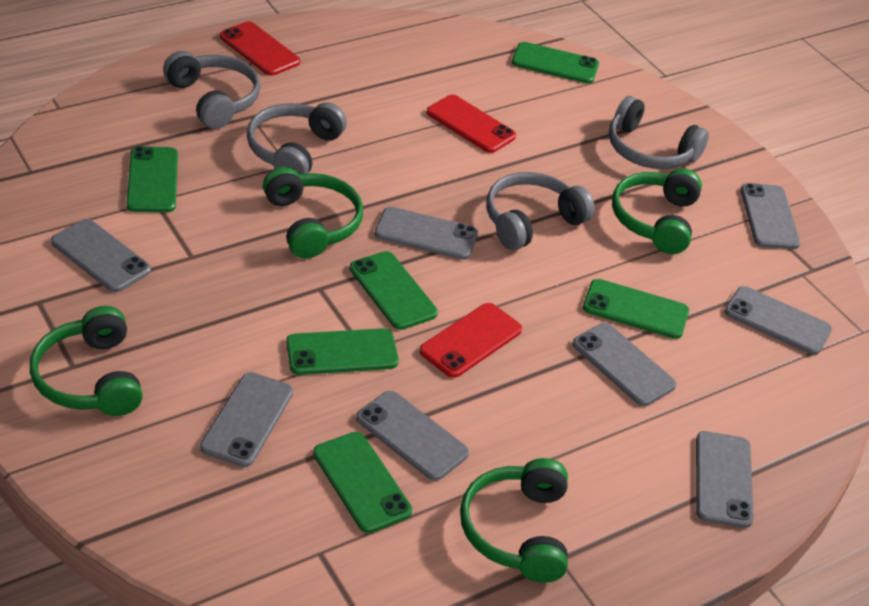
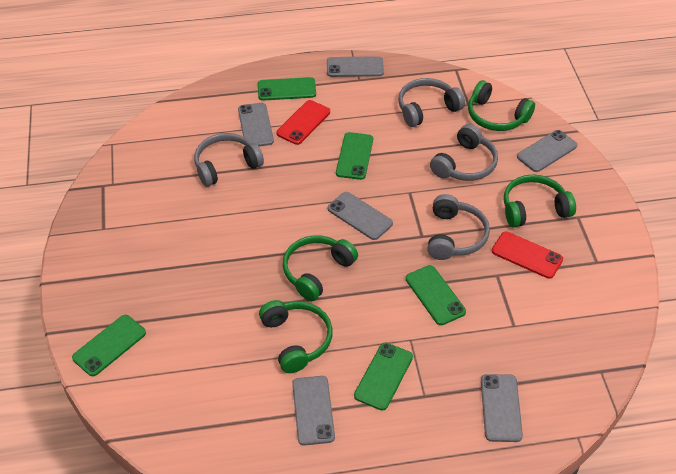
green phone: [127,146,178,212] [286,328,399,375] [313,432,412,533] [350,251,438,330] [512,42,599,84] [583,279,689,339] = 6 -> [72,315,146,376] [258,77,316,101] [336,132,373,180] [354,342,413,410] [406,265,466,325] = 5
grey phone: [51,219,151,292] [200,372,293,467] [356,391,469,481] [375,207,478,260] [573,323,676,406] [696,431,754,528] [724,286,832,355] [741,183,800,249] = 8 -> [238,103,274,146] [292,376,335,445] [327,56,384,77] [328,192,393,240] [481,374,523,442] [517,130,578,172] = 6
red phone: [220,21,300,76] [420,303,522,378] [427,95,516,153] = 3 -> [277,100,330,145] [492,232,563,279] = 2

